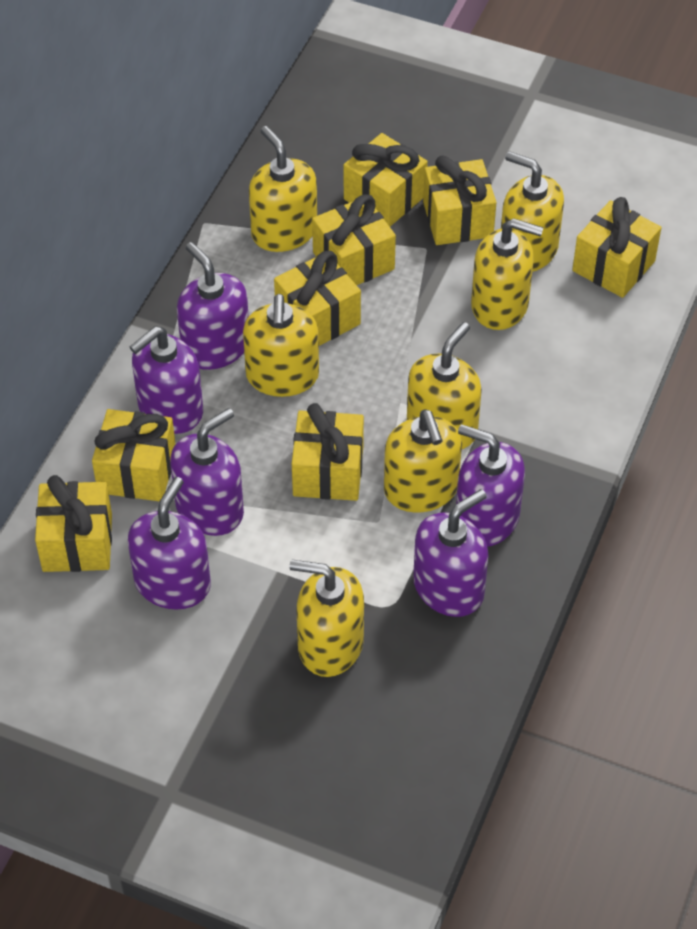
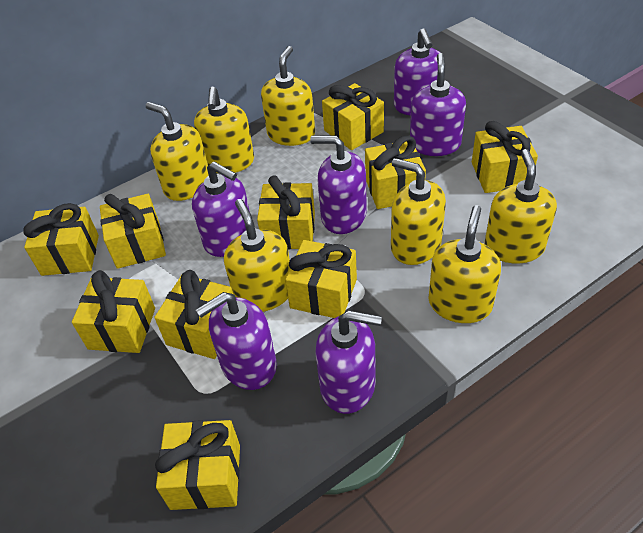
yellow gift: [35,475,112,572] [92,409,175,502] [274,251,361,346] [292,403,364,501] [312,195,396,285] [344,133,428,227] [423,156,496,245] [572,197,661,298] = 8 -> [23,203,99,276] [72,270,155,353] [100,194,166,269] [154,270,233,359] [155,420,240,510] [257,175,315,250] [285,240,357,318] [322,83,384,150] [365,136,426,209] [472,121,538,193] = 10

